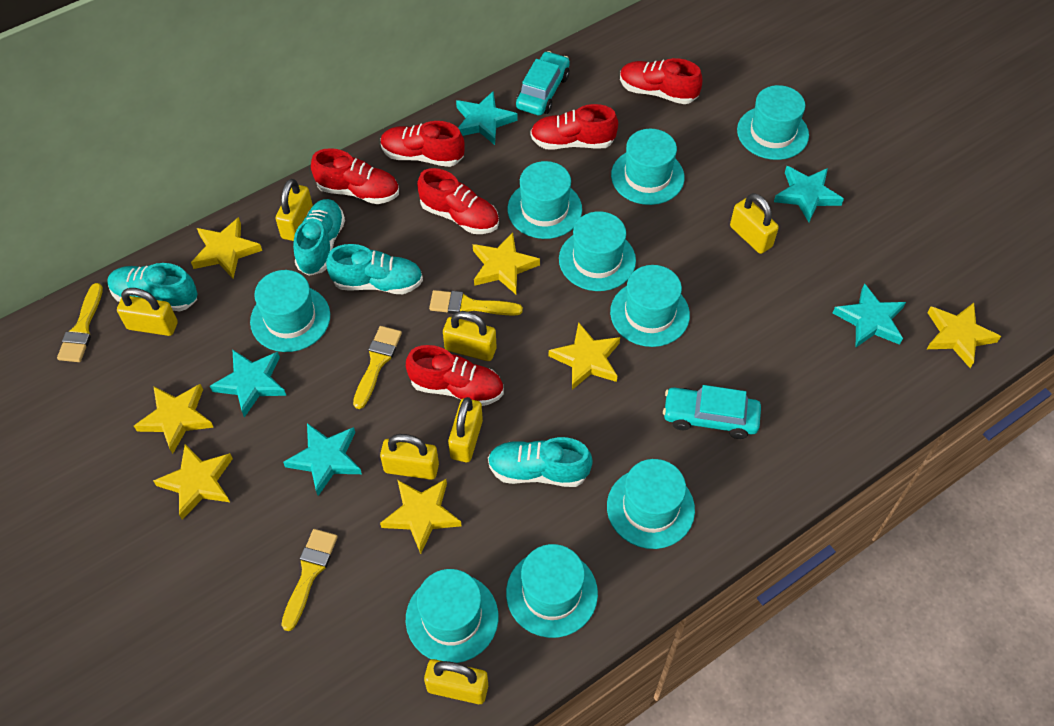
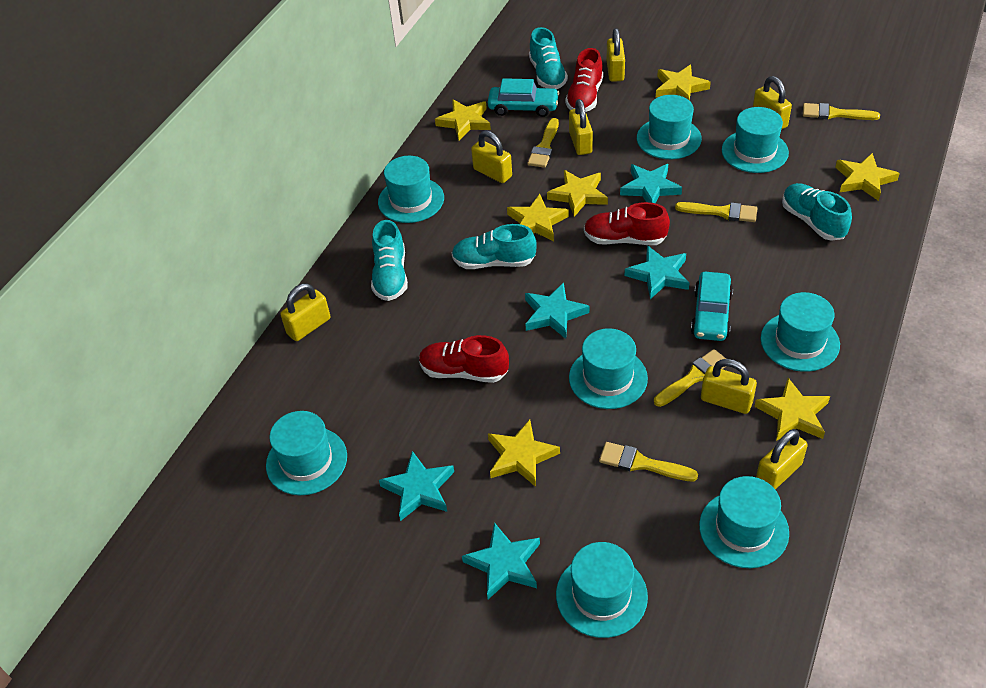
red shoe: [311,148,399,204] [381,121,465,167] [406,345,504,406] [417,168,499,234] [530,104,618,150] [620,58,702,104] = 6 -> [419,335,509,383] [565,48,603,112] [584,202,670,245] = 3
turquoise hat: [250,270,330,352] [406,569,498,663] [506,544,598,638] [507,161,582,239] [559,211,636,291] [607,459,695,549] [610,265,690,347] [611,129,685,205] [737,85,809,160] = 9 -> [266,411,347,495] [378,156,444,223] [556,542,648,638] [569,328,648,409] [637,95,702,159] [699,476,789,568] [722,107,789,173] [761,292,840,372] = 8
yellow brush: [57,283,103,362] [281,529,338,631] [353,326,402,409] [429,290,523,316] = 4 -> [527,118,559,168] [599,442,698,482] [654,349,726,407] [675,202,758,222] [803,103,880,120] = 5

